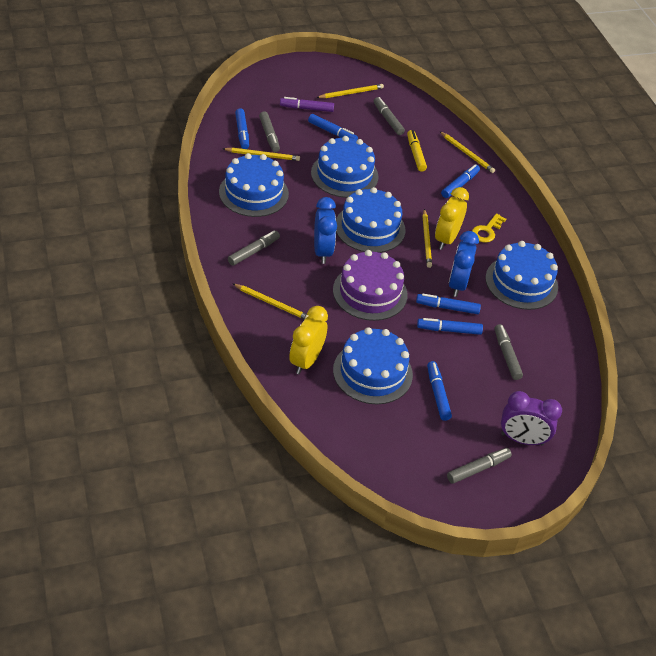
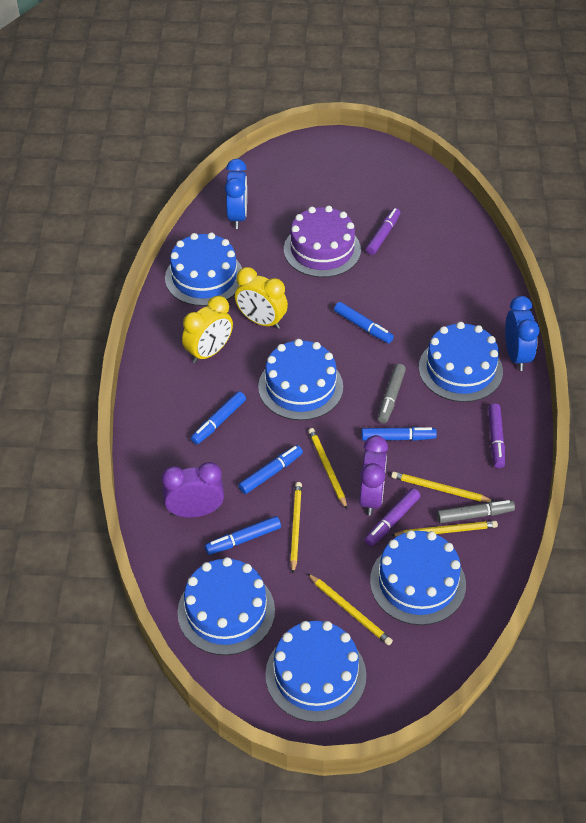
blue cake: [219,153,289,217] [311,136,379,198] [333,327,413,404] [336,187,405,253] [486,241,558,310] = 5 -> [165,233,242,306] [177,557,275,655] [258,339,343,420] [265,621,366,722] [370,530,466,625] [419,322,503,402] = 6
blue marker: [235,108,249,149] [308,114,358,140] [416,293,481,314] [417,318,483,335] [427,361,452,421] [441,164,480,198] = 6 -> [191,391,246,444] [205,516,281,555] [238,445,303,494] [334,302,394,343] [362,427,437,441] = 5
grey marker: [228,231,280,266] [259,112,280,152] [374,97,405,135] [447,448,512,484] [495,324,523,380] = 5 -> [378,364,406,424] [437,500,515,523] = 2
purple clock: [501,391,562,446] = 1 -> [161,462,224,518] [359,435,388,515] = 2
purple marker: [280,97,334,112] = 1 -> [364,488,420,546] [366,208,401,255] [488,403,505,468] = 3
yellow key: [472,213,506,243] = 1 -> none = 0
yellow marker: [407,130,427,172] = 1 -> none = 0

